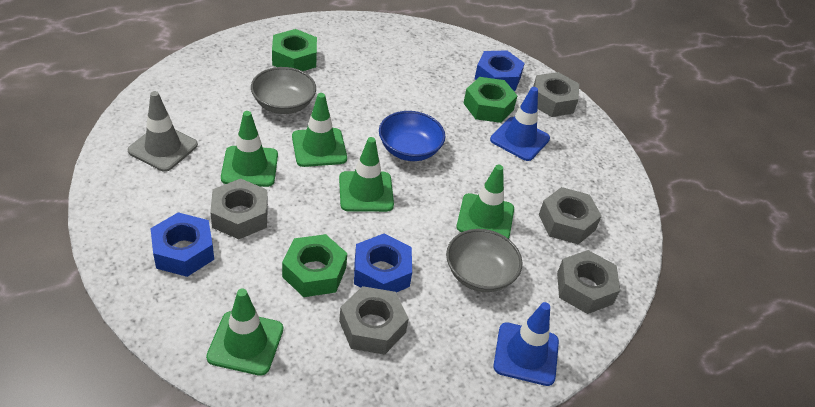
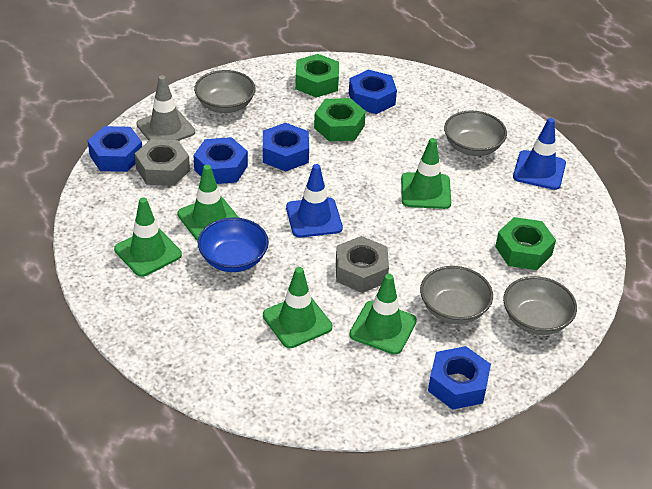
blue nut: [150,212,214,277] [354,234,412,292] [475,50,525,91] = 3 -> [88,126,142,172] [193,137,248,184] [263,123,309,171] [349,70,397,114] [428,346,491,410] = 5
grey bowl: [251,67,316,114] [446,229,523,292] = 2 -> [194,70,256,113] [420,266,493,324] [444,110,507,156] [503,276,577,335] = 4
grey nut: [210,179,268,239] [339,286,409,355] [533,72,579,117] [539,187,602,244] [557,250,620,314] = 5 -> [135,139,190,186] [336,236,389,293] = 2

